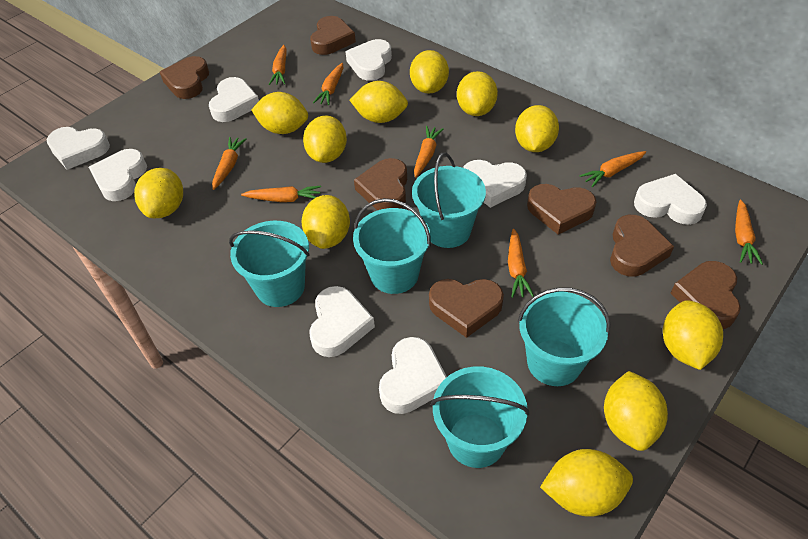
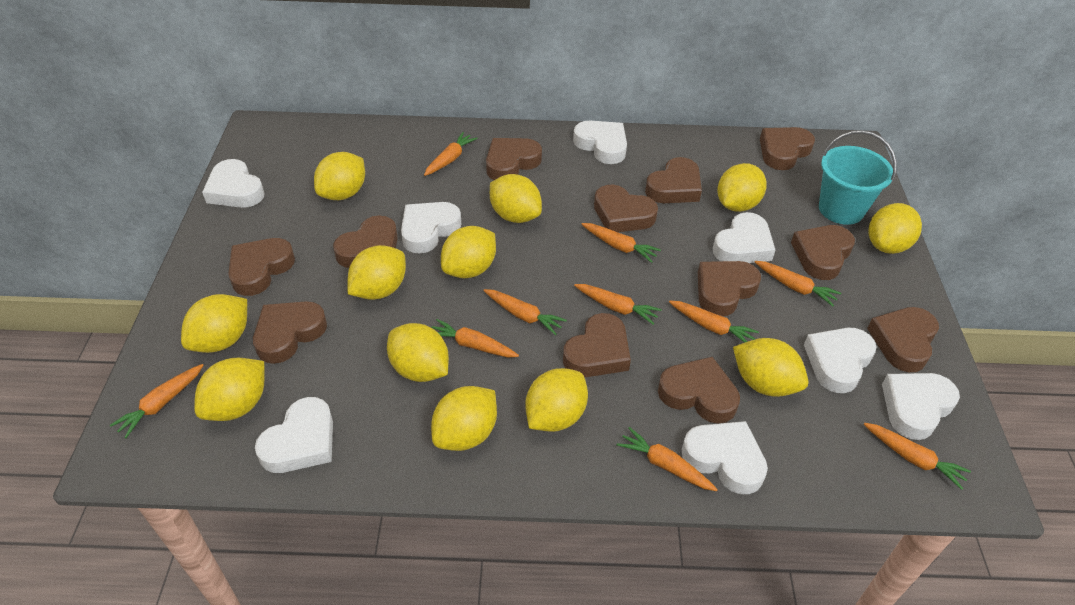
brown heart: [160,56,209,99] [310,16,356,55] [354,158,407,210] [429,279,504,338] [527,184,596,235] [610,215,674,277] [671,261,741,329] = 7 -> [228,238,295,296] [253,301,327,364] [333,215,398,268] [486,138,542,180] [563,313,631,377] [594,185,658,232] [645,157,702,203] [658,357,740,424] [698,261,761,316] [760,127,815,170] [791,225,855,280] [867,307,939,372] = 12
orange carrot: [212,137,246,190] [241,186,321,202] [269,45,287,85] [313,63,343,105] [414,126,444,178] [508,229,534,298] [580,151,646,187] [735,200,763,265] = 8 -> [110,364,203,438] [424,132,478,176] [432,319,519,357] [483,289,567,335] [574,284,662,325] [582,223,661,263] [617,427,718,491] [669,301,759,343] [755,261,841,307] [864,423,971,490] = 10
turquoise bucket: [229,221,310,307] [353,198,431,294] [412,152,486,248] [431,366,529,468] [518,287,610,386] = 5 -> [819,130,897,225] = 1
yellow lemon: [134,168,183,218] [252,92,308,134] [301,195,350,249] [303,116,347,163] [350,81,408,123] [410,50,449,94] [457,71,498,116] [515,105,559,152] [540,449,633,517] [604,371,668,451] [663,300,723,370] = 11 -> [181,294,247,353] [194,358,264,421] [314,152,365,200] [347,245,406,300] [387,323,449,382] [431,386,497,451] [441,226,496,278] [490,174,542,223] [525,368,588,432] [717,163,767,212] [733,338,809,397] [868,203,922,254] = 12

